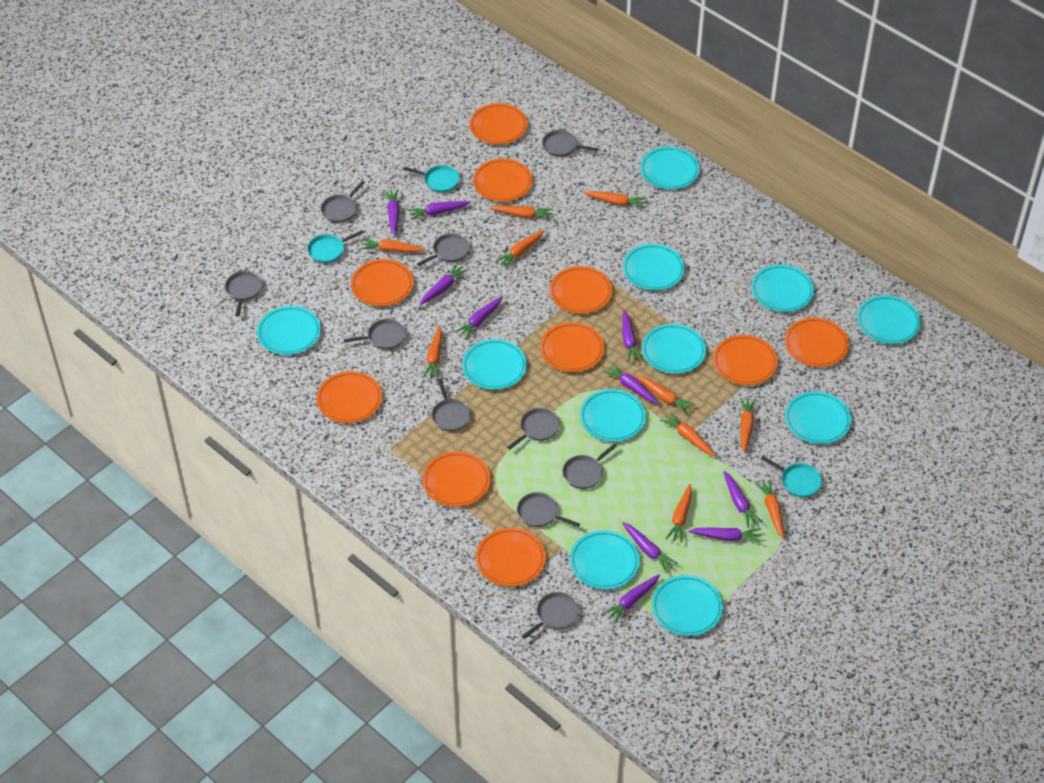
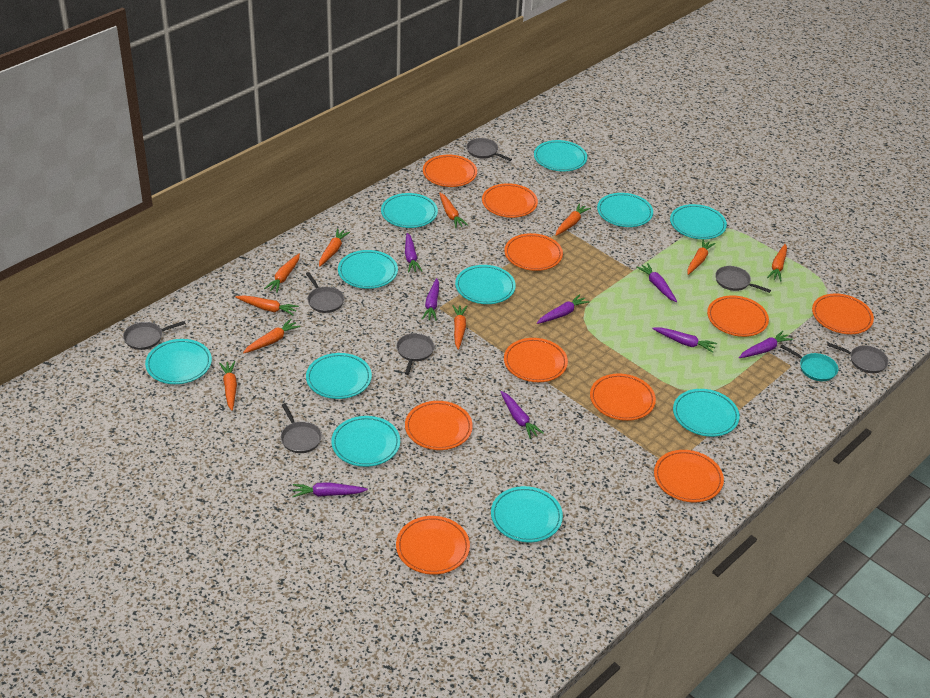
grey pan: [225,271,262,316] [321,181,365,223] [344,319,406,349] [417,233,470,266] [432,379,471,431] [507,408,560,449] [517,492,580,527] [521,592,579,639] [542,130,598,156] [563,444,617,489] = 10 -> [123,321,186,350] [281,403,322,453] [306,272,344,313] [396,333,434,375] [466,138,512,161] [715,266,771,293] [827,343,889,373] = 7
purple carrot: [384,189,400,236] [408,201,471,220] [420,263,468,305] [455,296,503,339] [602,362,659,404] [602,574,660,624] [622,522,678,573] [623,310,643,362] [688,527,761,543] [723,471,763,528] = 10 -> [292,482,368,497] [405,233,422,272] [422,278,439,321] [500,391,544,439] [537,294,590,324] [636,263,677,302] [652,327,717,353] [739,331,793,358] = 8
turquoise pan: [307,230,364,263] [403,165,460,192] [761,456,822,497] = 3 -> [780,345,838,381] = 1

